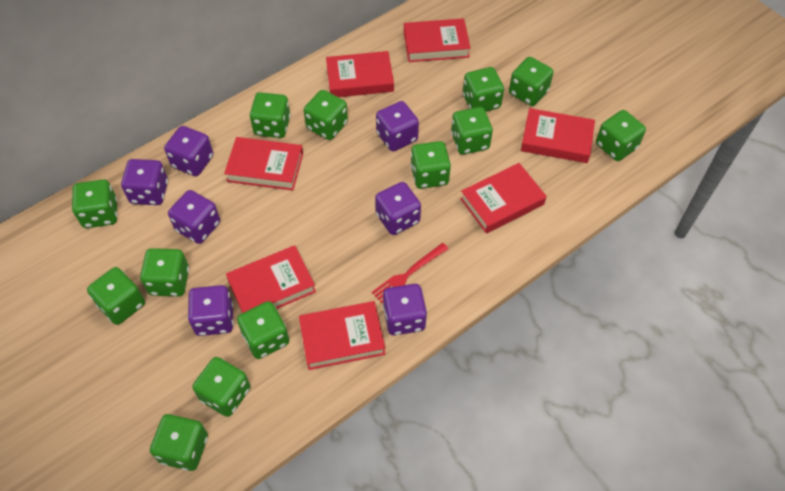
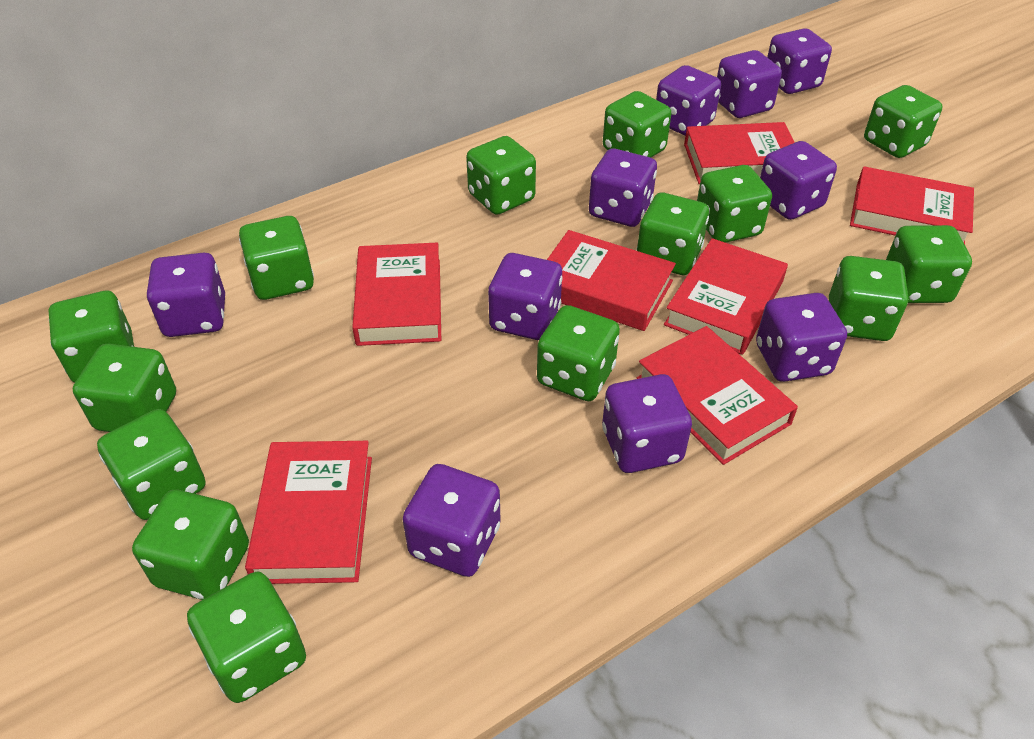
green dice: [72,179,117,228] [87,267,145,325] [140,248,189,297] [150,414,208,471] [192,357,250,417] [237,301,289,359] [250,92,290,138] [304,90,348,140] [410,141,451,189] [451,107,493,155] [463,67,504,112] [509,57,554,106] [596,110,646,161] = 13 -> [48,291,134,383] [73,344,176,432] [97,409,205,520] [132,490,249,600] [187,572,306,703] [239,216,314,300] [466,136,536,215] [537,305,620,401] [603,91,671,157] [637,193,709,275] [697,165,772,243] [829,256,908,341] [864,85,942,158] [886,225,972,303] = 14
purple dice: [121,159,168,205] [164,126,213,176] [168,190,220,244] [188,285,233,336] [375,182,421,235] [376,101,419,151] [383,284,427,335] = 7 -> [147,253,225,337] [402,464,501,577] [488,253,563,340] [589,149,657,227] [602,374,692,473] [656,65,721,136] [717,50,782,118] [756,293,847,382] [760,141,837,220] [767,28,832,94] = 10
red fork: [372,243,449,303] = 1 -> none = 0

